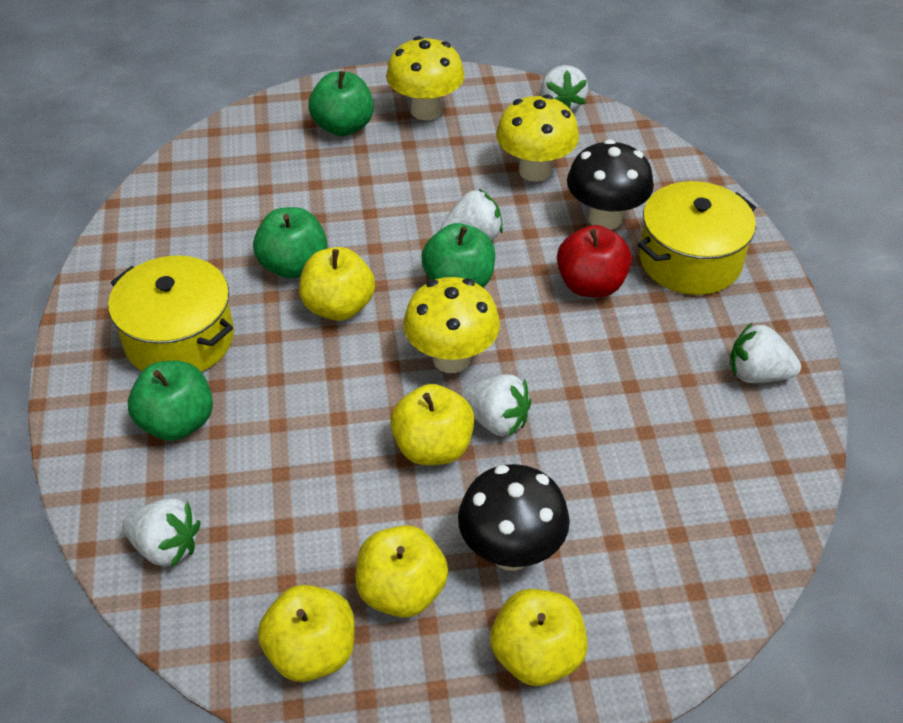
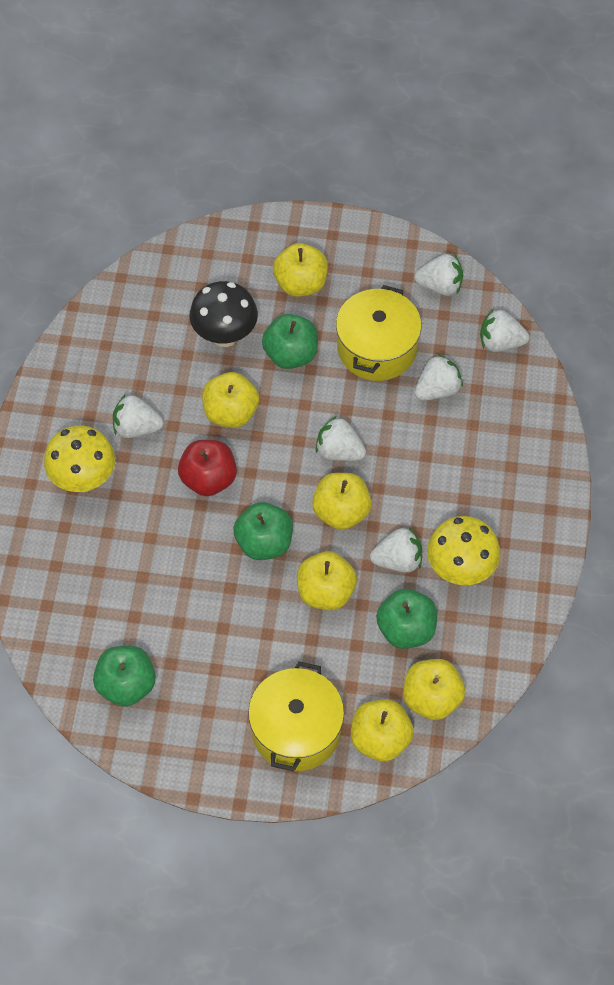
black mushroom: [458,464,570,571] [567,139,654,230] = 2 -> [189,281,258,347] = 1
white strawberry: [122,498,200,568] [440,189,503,240] [461,374,531,437] [540,65,589,111] [730,322,801,383] = 5 -> [113,395,163,438] [316,416,366,461] [370,527,422,572] [414,254,463,296] [415,354,463,400] [480,309,529,352] = 6
yellow apple: [258,585,355,682] [299,247,375,321] [355,525,448,618] [390,384,475,465] [490,589,588,686] = 5 -> [202,372,259,428] [273,243,328,297] [297,551,357,610] [312,473,372,530] [351,699,414,762] [403,659,465,720] = 6
yellow mushroom: [386,36,465,120] [403,277,500,373] [496,94,579,182] = 3 -> [44,426,115,492] [427,516,501,585] = 2

